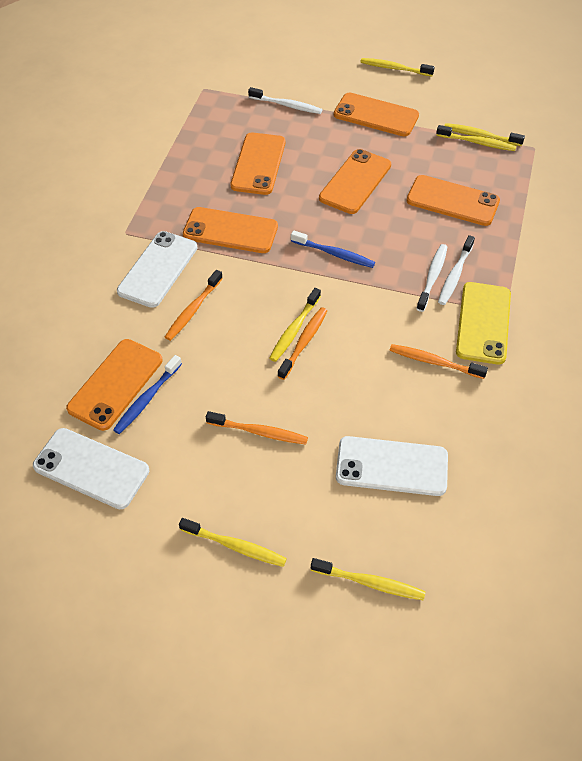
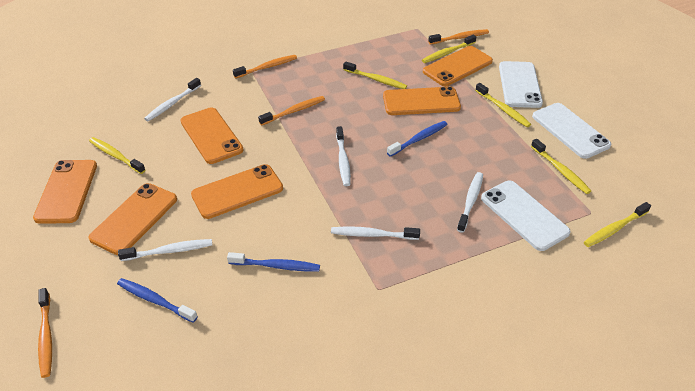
blue toothbrush: [113,355,182,434] [291,230,375,268] = 2 -> [117,278,198,323] [227,252,320,272] [387,121,448,157] = 3
white toothbrush: [248,87,322,114] [416,244,447,312] [438,235,475,305] = 3 -> [118,239,212,261] [144,78,201,121] [331,226,420,240] [336,126,351,186] [457,172,483,233] = 5
yellow phone: [456,282,511,365] = 1 -> none = 0

